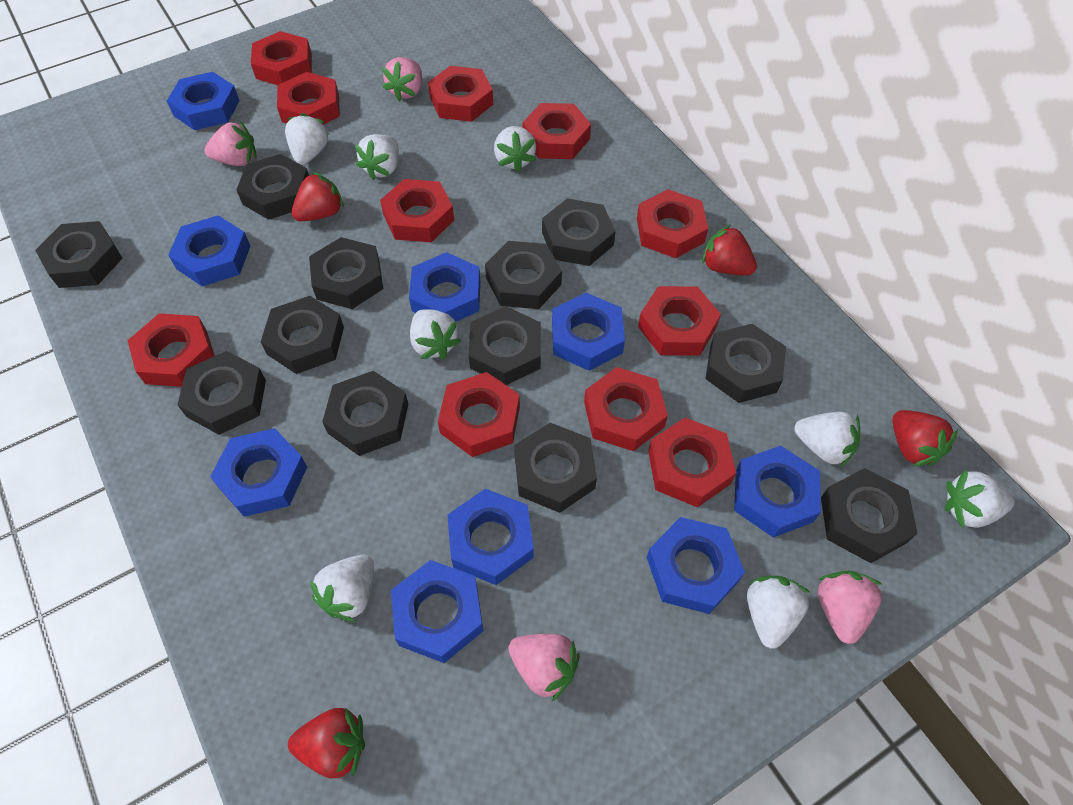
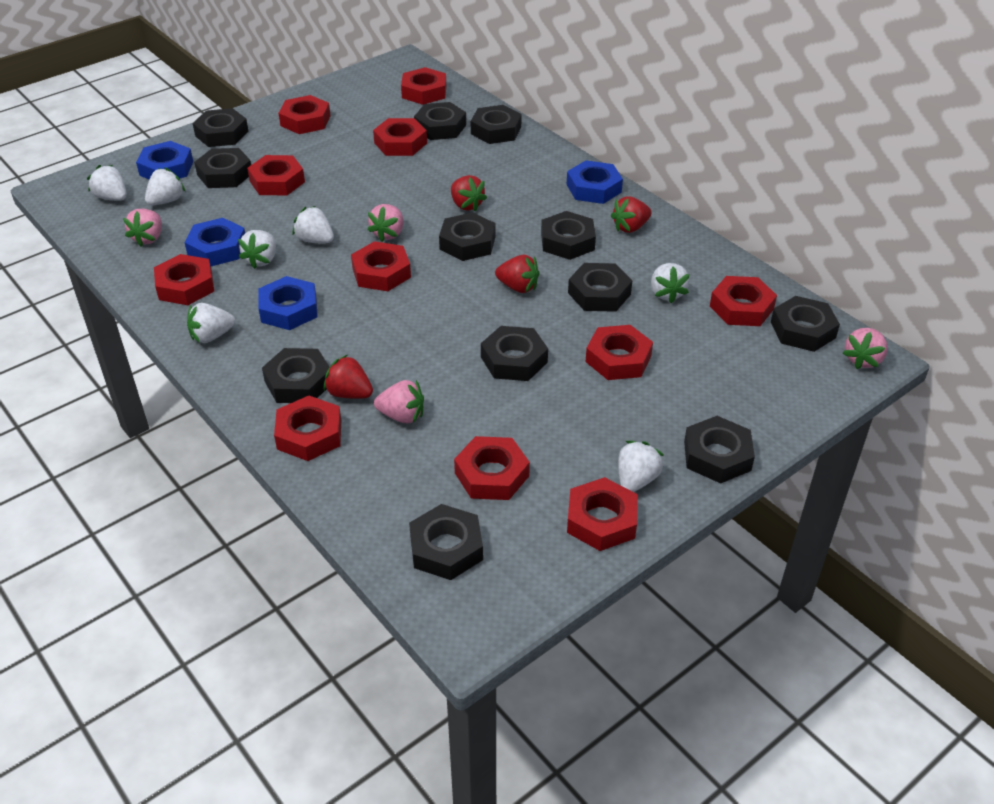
blue nut: [167,72,240,130] [168,215,250,286] [210,428,307,517] [391,560,483,663] [409,252,480,322] [447,489,534,585] [552,293,625,371] [647,517,745,614] [734,446,821,538] = 9 -> [136,141,193,179] [184,218,245,266] [258,276,318,330] [567,160,623,204] = 4
white strawberry: [285,113,330,165] [310,554,374,622] [355,134,399,180] [410,309,461,359] [494,126,536,172] [747,576,810,649] [794,412,860,468] [945,469,1014,528] = 8 -> [87,165,127,201] [145,167,186,205] [187,303,235,343] [238,230,276,269] [293,206,334,243] [618,441,664,492] [651,263,690,304] = 7

